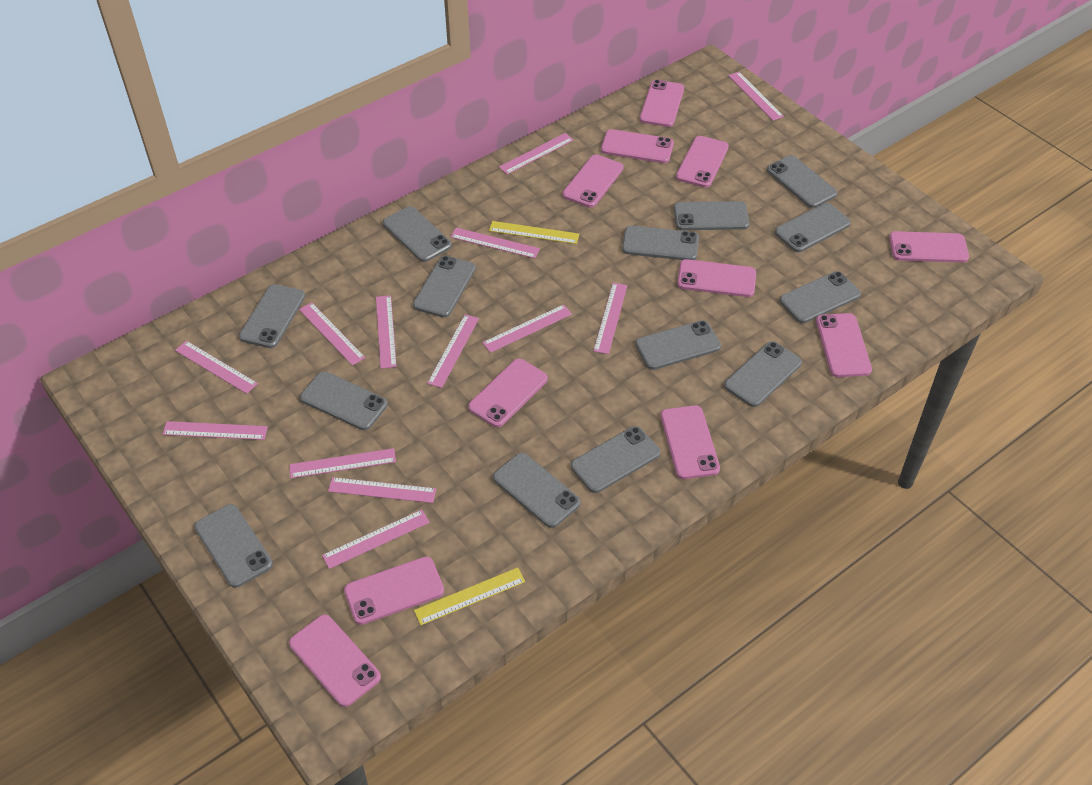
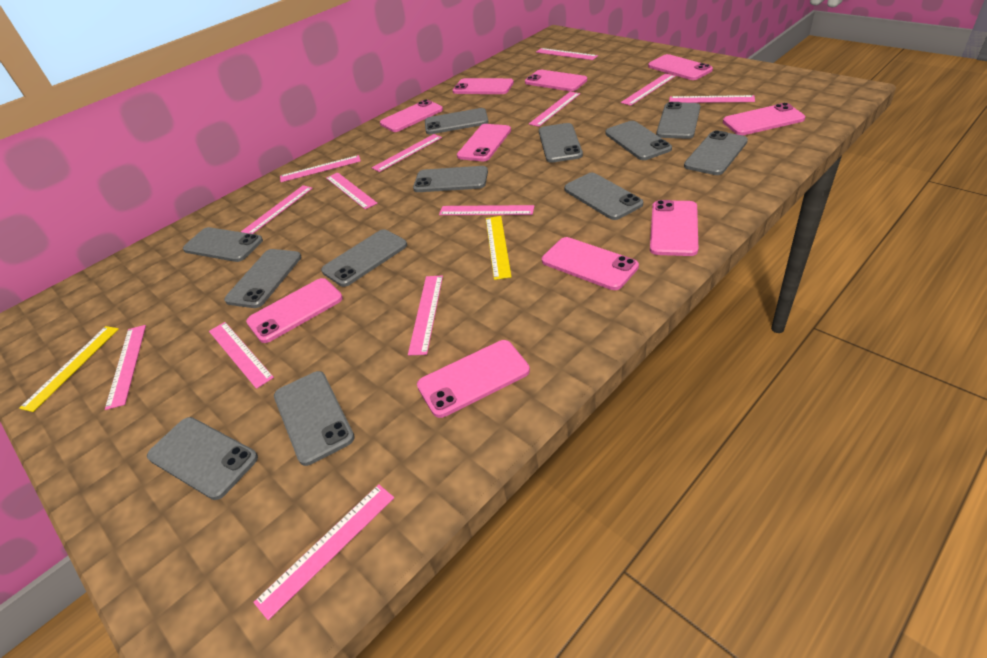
grey phone: [194,504,273,588] [239,284,305,348] [300,371,388,430] [383,206,452,262] [413,256,476,318] [493,453,581,528] [571,426,661,493] [622,226,699,260] [635,320,721,370] [674,201,750,230] [724,341,802,407] [767,155,837,208] [775,203,851,252] [780,271,861,323] = 14 -> [147,417,258,500] [183,227,263,262] [224,249,301,308] [274,371,355,466] [321,229,407,287] [413,166,488,192] [425,108,489,134] [539,123,583,163] [564,173,643,220] [605,121,672,160] [656,102,700,139] [684,130,748,175] = 12
pink phone: [289,615,381,707] [344,557,444,625] [468,359,548,427] [563,154,624,208] [601,129,674,163] [640,80,684,127] [661,405,720,479] [676,136,729,188] [677,259,756,297] [816,313,872,377] [889,231,969,263] = 11 -> [246,278,343,343] [380,99,443,132] [417,340,530,418] [453,78,514,94] [457,124,511,161] [525,70,587,91] [542,237,639,290] [648,54,713,80] [650,200,698,256] [723,103,805,135] = 10

